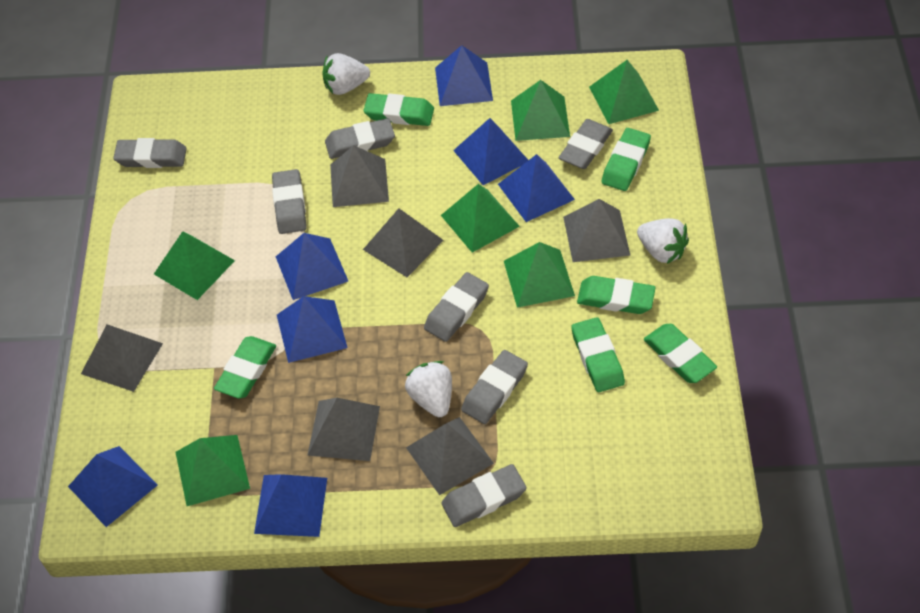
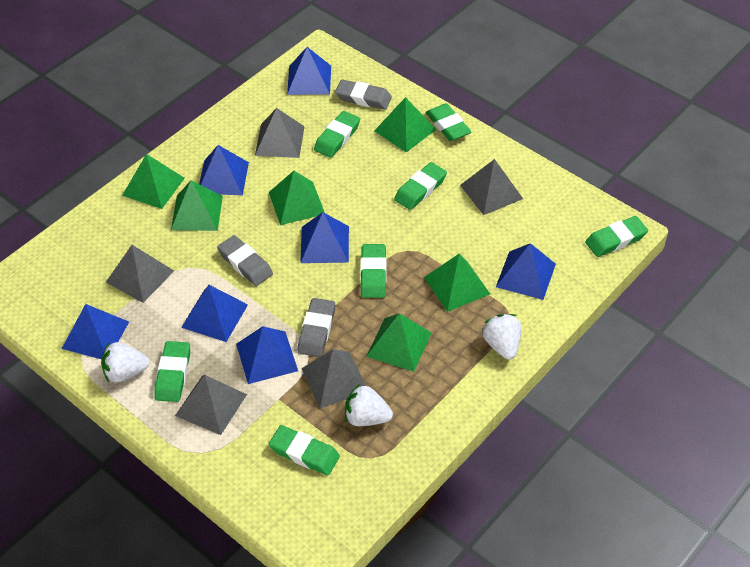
green eraser: [214,336,276,399] [363,93,434,126] [571,317,625,392] [577,276,656,314] [602,128,651,191] [644,324,717,383] = 6 -> [154,341,190,402] [269,425,340,475] [314,111,360,158] [360,244,387,298] [394,162,447,210] [426,103,471,141] [585,216,648,257] = 7
grey eraser: [113,138,187,168] [272,169,307,234] [325,118,395,159] [424,272,489,342] [441,464,526,527] [461,350,528,424] [559,119,613,169] = 7 -> [217,235,273,286] [298,298,335,357] [335,80,392,110] = 3
grey pyramid: [81,324,163,392] [307,398,380,461] [330,145,389,207] [363,208,443,277] [406,417,494,495] [563,199,630,262] = 6 -> [106,245,174,303] [175,375,247,435] [255,108,305,158] [302,349,366,408] [460,159,523,215] = 5

